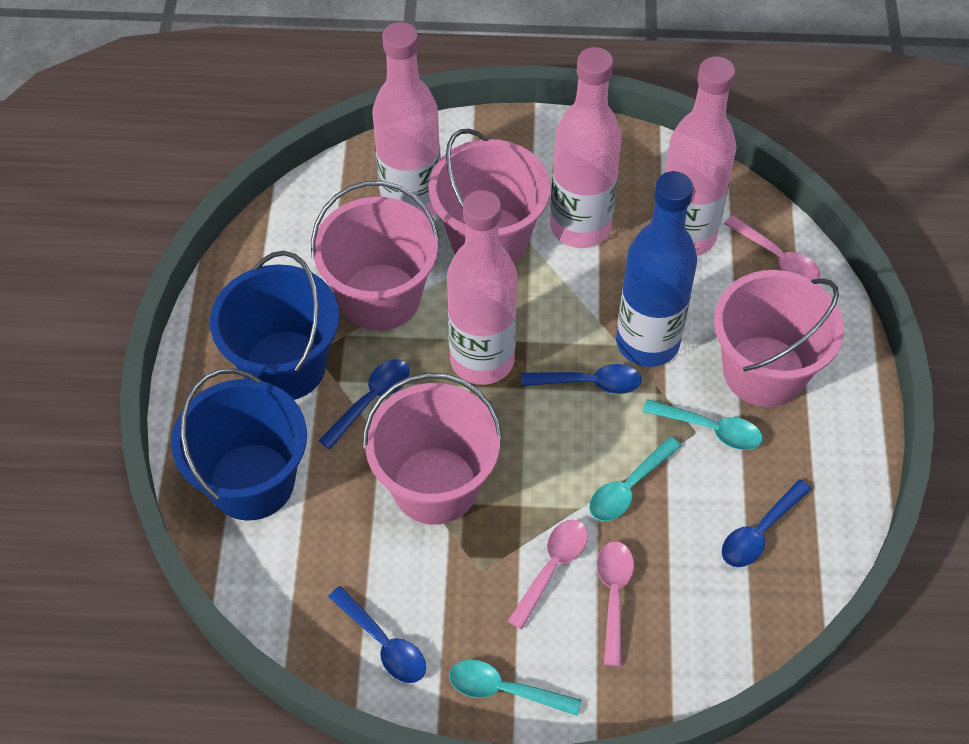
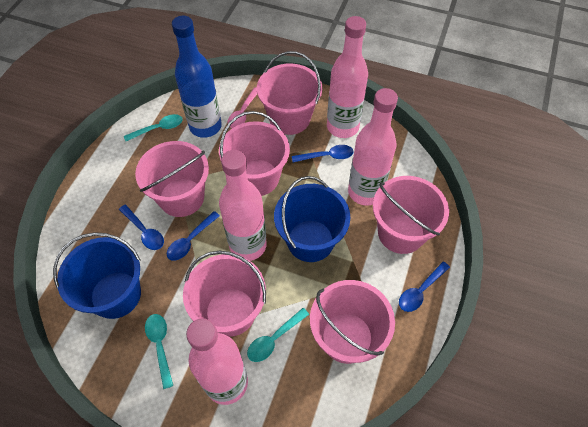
pink bucket: [311,181,439,331] [363,373,502,525] [429,129,551,263] [714,270,844,407] = 4 -> [135,141,209,217] [183,251,266,337] [219,111,290,196] [257,51,322,135] [310,280,395,364] [373,176,449,254] = 6
pink spoon: [508,520,588,629] [597,541,634,666] [724,215,820,280] = 3 -> [228,87,257,128] = 1

